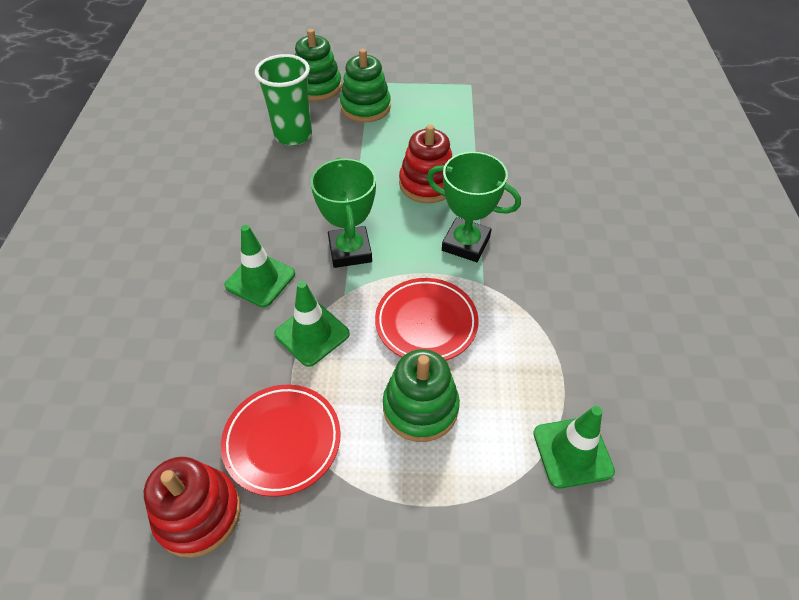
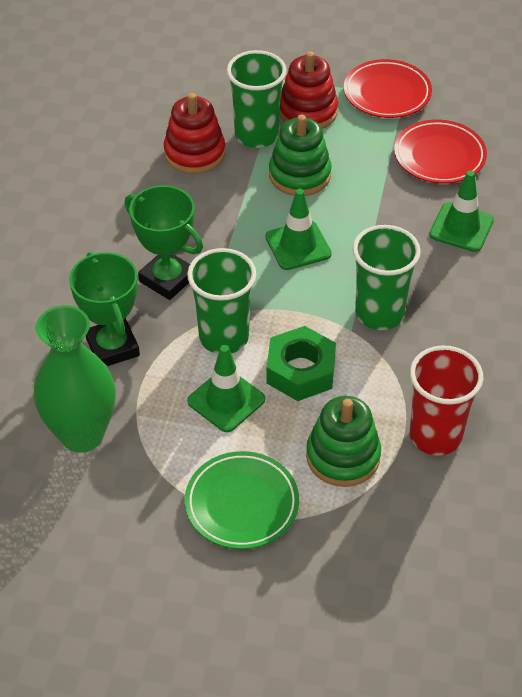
green cup: [255,54,312,146] = 1 -> [187,248,256,354] [226,50,287,148] [352,225,421,330] = 3
green nut: none = 0 -> [267,326,336,401] = 1
green plate: none = 0 -> [185,451,299,549] = 1
green stacking toy: [295,29,342,101] [340,49,391,123] [383,349,460,442] = 3 -> [269,115,332,196] [306,396,381,487] = 2
green vase: none = 0 -> [33,305,116,453] = 1
red cup: none = 0 -> [410,345,483,456] = 1

